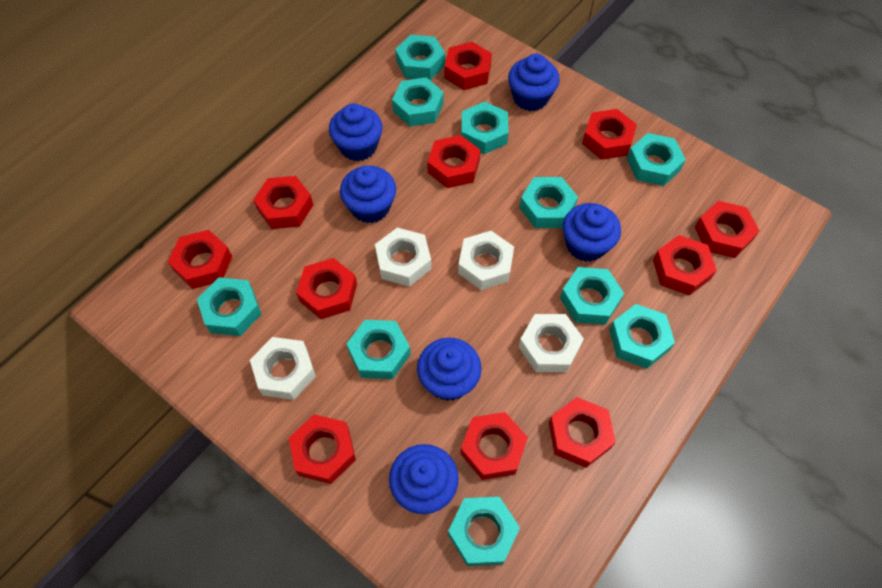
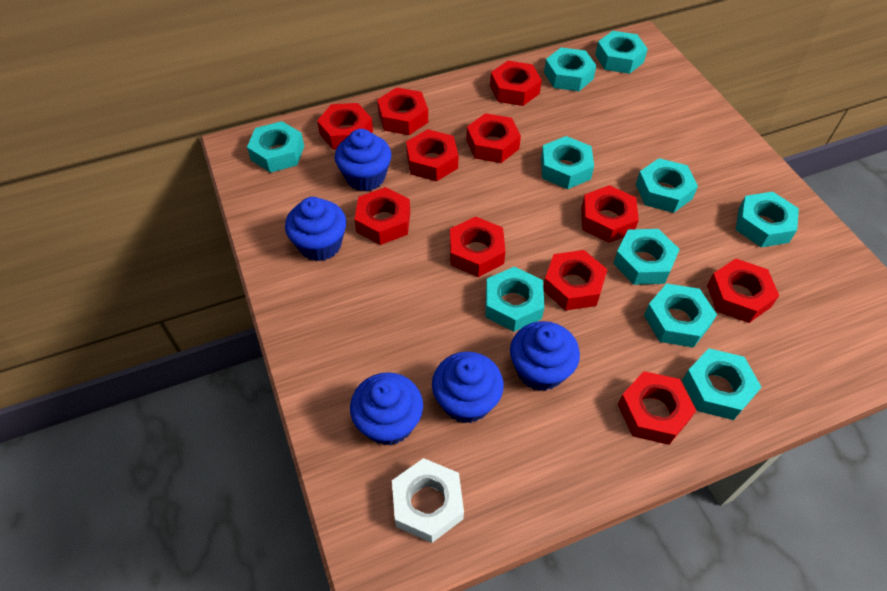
blue cupcake: [329,104,383,161] [340,166,396,223] [389,444,459,514] [417,338,482,401] [508,54,560,111] [563,203,621,262] = 6 -> [285,197,346,261] [335,129,391,191] [350,372,423,446] [432,352,504,423] [510,321,580,391] = 5
white nut: [250,337,316,400] [375,228,431,287] [458,231,514,290] [519,314,584,372] = 4 -> [392,458,464,543] = 1

